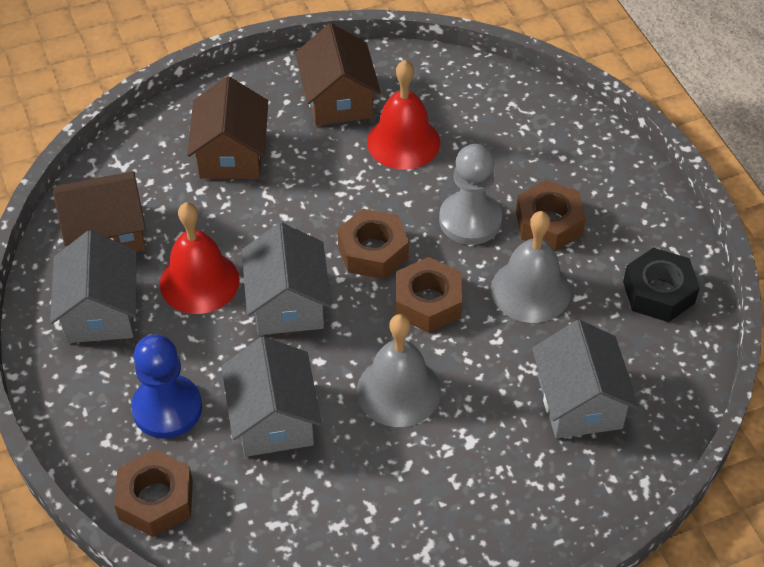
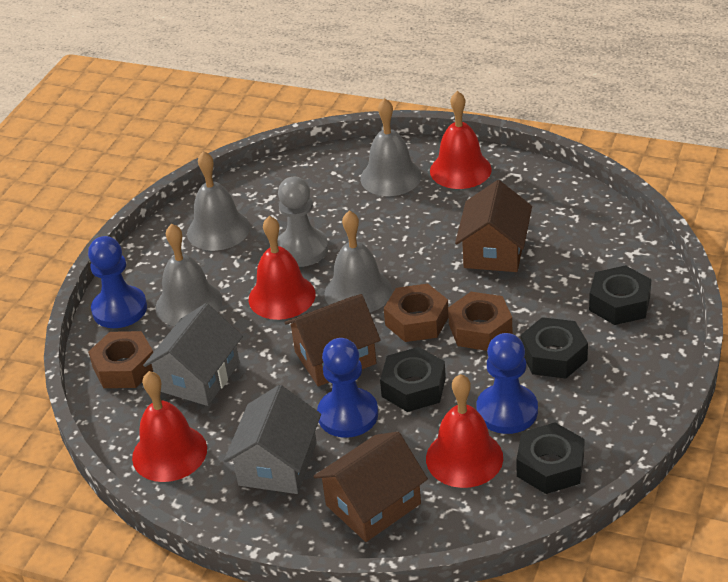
black nut: [623,248,700,322] = 1 -> [380,347,446,412] [516,422,585,494] [521,317,588,379] [589,265,652,325] = 4
blue pawn: [131,334,202,439] = 1 -> [88,236,147,328] [317,338,378,438] [476,333,538,434] = 3
brown nut: [114,449,193,537] [338,209,409,279] [396,257,462,333] [516,180,586,251] = 4 -> [88,331,153,388] [384,284,449,342] [448,292,512,351] = 3
grey bell: [357,314,441,427] [491,211,571,323] = 2 -> [155,224,223,326] [187,151,250,251] [325,211,392,313] [360,98,422,196] = 4
grey house: [50,230,137,343] [222,337,322,457] [242,222,331,335] [532,320,639,438] = 4 -> [143,303,243,406] [224,385,321,494] = 2
red bell: [160,202,239,314] [367,60,440,170] = 2 -> [132,371,207,482] [249,216,316,320] [426,374,503,488] [430,91,492,189] = 4

